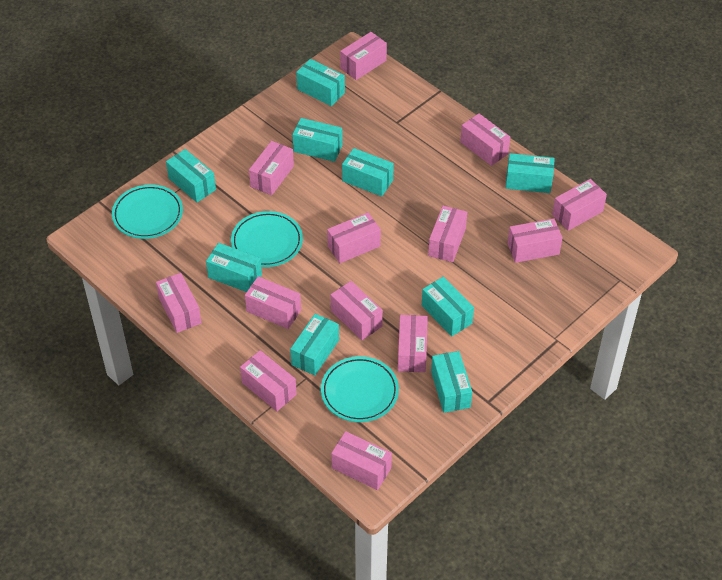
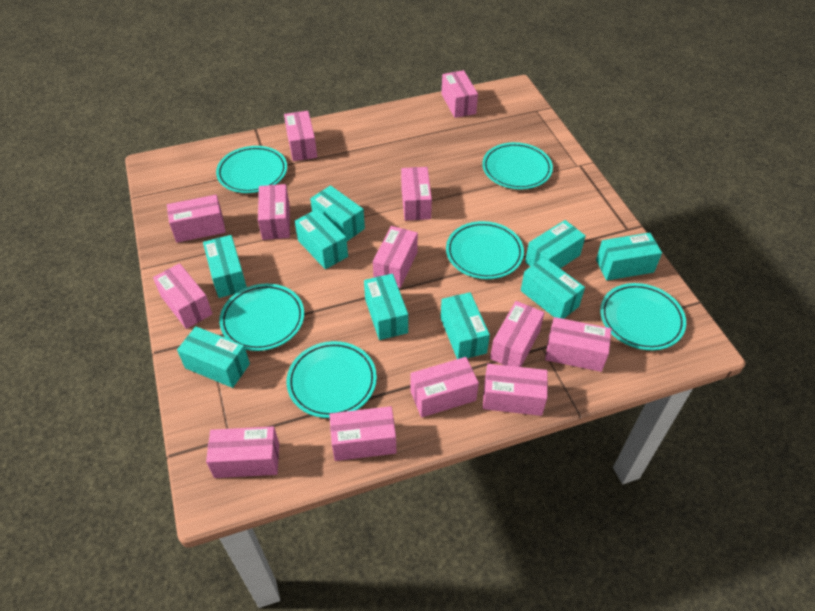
turquoise plate: [112,184,183,239] [231,211,303,267] [321,356,399,422] = 3 -> [216,146,287,193] [219,284,304,351] [287,341,377,418] [446,221,524,279] [482,142,553,189] [600,283,686,350] = 6

